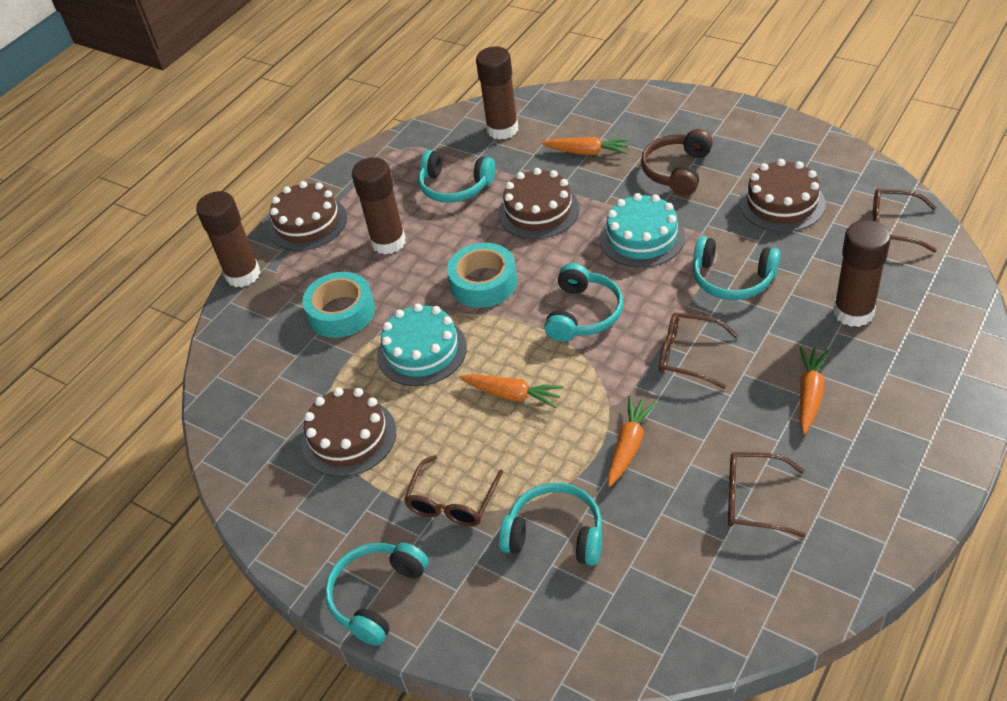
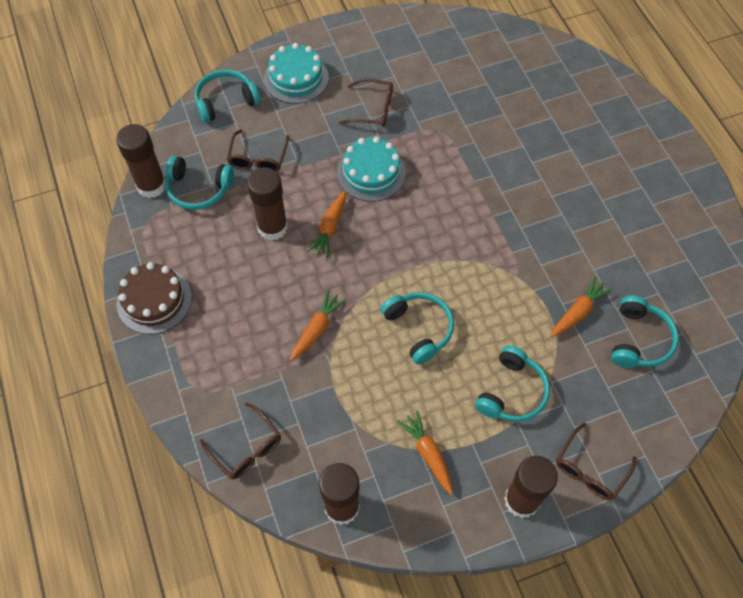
brown cake: [268,181,347,251] [301,387,396,477] [498,168,579,239] [739,159,826,232] = 4 -> [117,262,192,334] = 1
brown headphones: [641,129,713,196] = 1 -> none = 0
turquoise tape: [302,272,375,338] [447,243,517,308] = 2 -> none = 0

